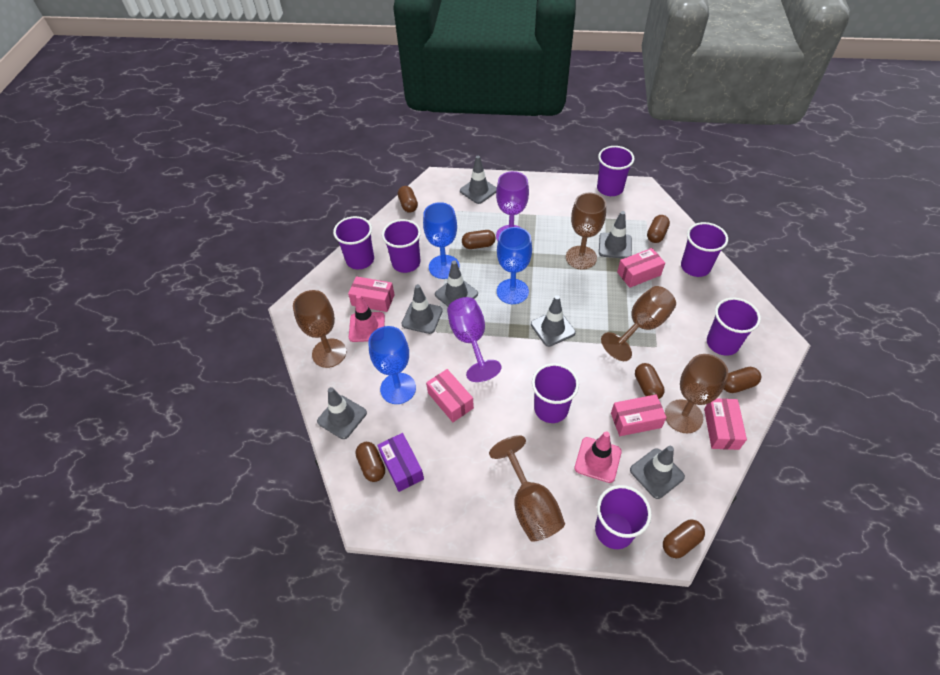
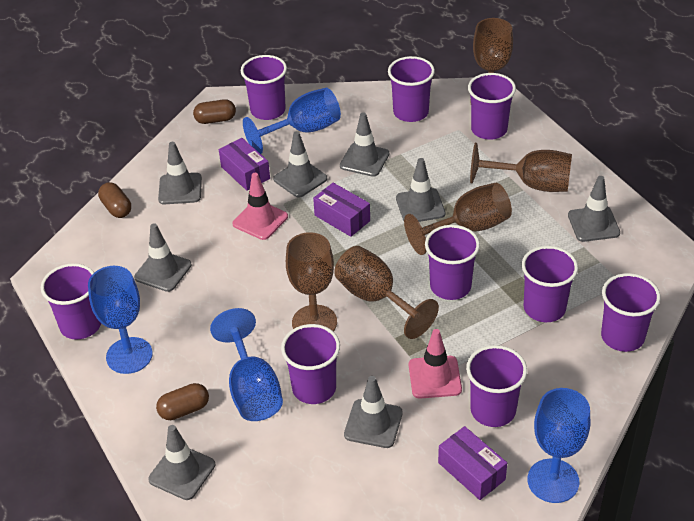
blue goblet: [368,326,416,404] [423,202,460,279] [497,227,532,304] = 3 -> [88,266,153,374] [210,308,283,421] [243,88,341,154] [527,388,590,503] = 4
brown capsule: [355,442,385,482] [398,186,418,213] [462,230,495,249] [635,363,665,399] [647,215,670,243] [663,519,705,558] [724,367,761,393] = 7 -> [98,182,131,218] [156,383,209,420] [193,99,236,124] = 3
grey traffic cone: [317,387,367,439] [401,284,443,334] [435,261,478,306] [460,156,497,204] [531,295,576,347] [599,211,632,259] [630,446,685,499] = 7 -> [134,223,192,292] [148,425,215,500] [158,142,202,204] [273,131,327,198] [340,112,389,177] [344,376,403,448] [396,158,445,222] [568,176,620,242] = 8
pink box: [348,276,395,312] [426,369,474,422] [611,395,667,436] [617,248,665,288] [704,398,747,450] = 5 -> none = 0
purple box: [377,433,424,492] = 1 -> [219,138,270,191] [313,183,370,237] [438,426,507,500] = 3
purple cup: [333,216,374,269] [382,219,421,273] [532,363,579,423] [595,485,652,549] [597,146,634,196] [681,222,728,277] [707,298,761,356] = 7 -> [41,263,101,340] [241,55,287,120] [281,324,340,404] [388,56,435,122] [425,225,480,300] [466,345,527,427] [468,73,516,140] [522,246,578,322] [601,273,661,352] = 9
purple goblet: [447,297,502,382] [496,171,529,241] = 2 -> none = 0

